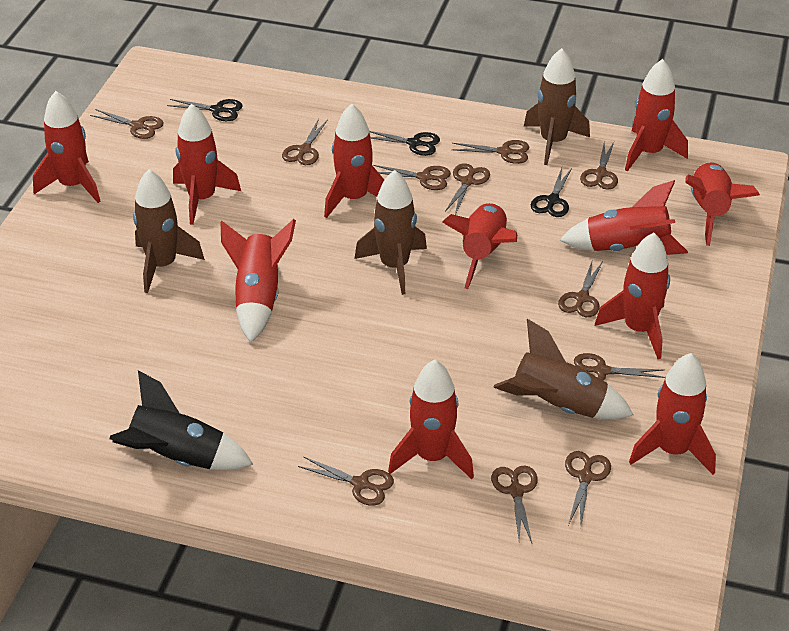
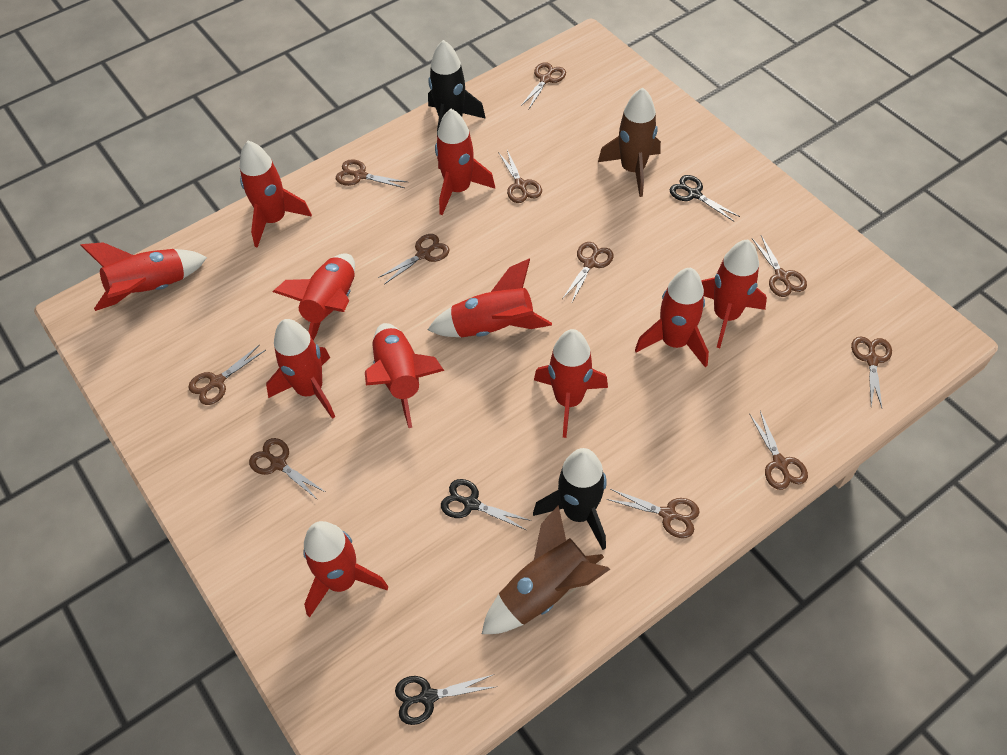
black rocket: [109,370,253,470] = 1 -> [428,40,486,132] [533,448,606,550] = 2
brown rocket: [133,169,205,293] [354,170,427,295] [493,319,633,419] [524,48,590,165] = 4 -> [482,505,610,634] [598,88,661,197] = 2

